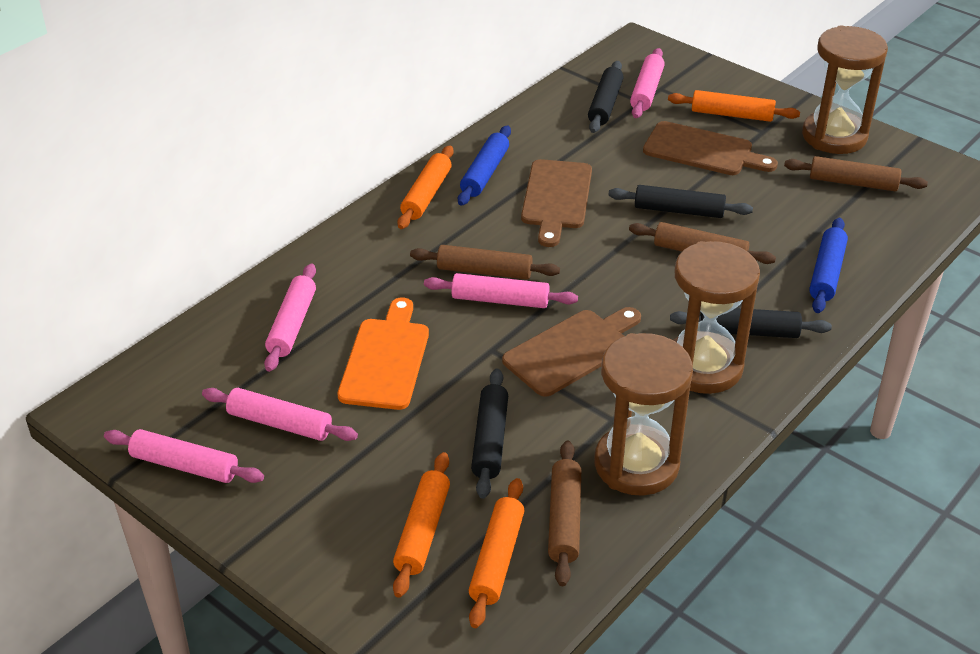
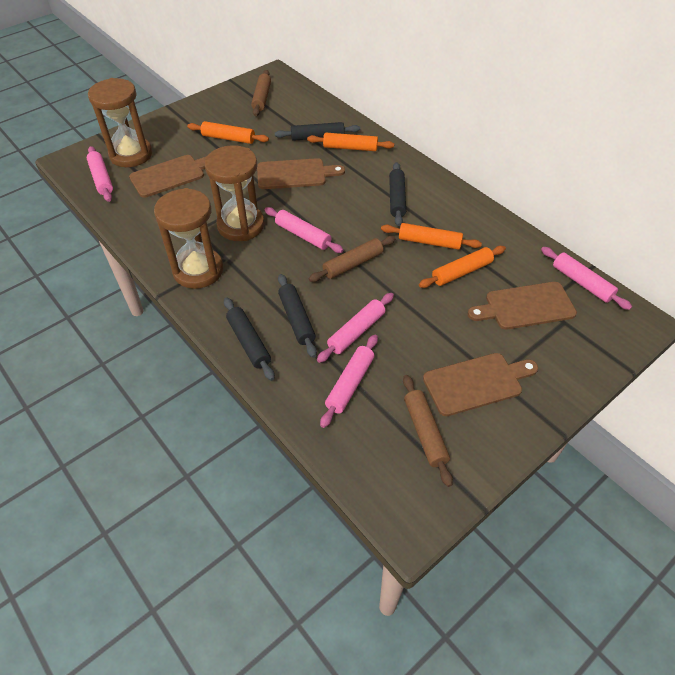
blue rolling pin: [458,126,511,206] [809,218,848,313] = 2 -> none = 0
brown cutting board: [502,307,641,397] [521,159,592,247] [643,121,778,175] = 3 -> [129,155,205,198] [257,158,345,189] [423,353,538,416] [468,282,577,330] = 4
brown rolling pin: [410,245,560,280] [548,441,581,586] [629,222,776,264] [784,156,928,191] = 4 -> [251,70,271,116] [309,236,396,282] [403,375,453,487] = 3
orange cutting board: [338,298,429,410] = 1 -> none = 0

